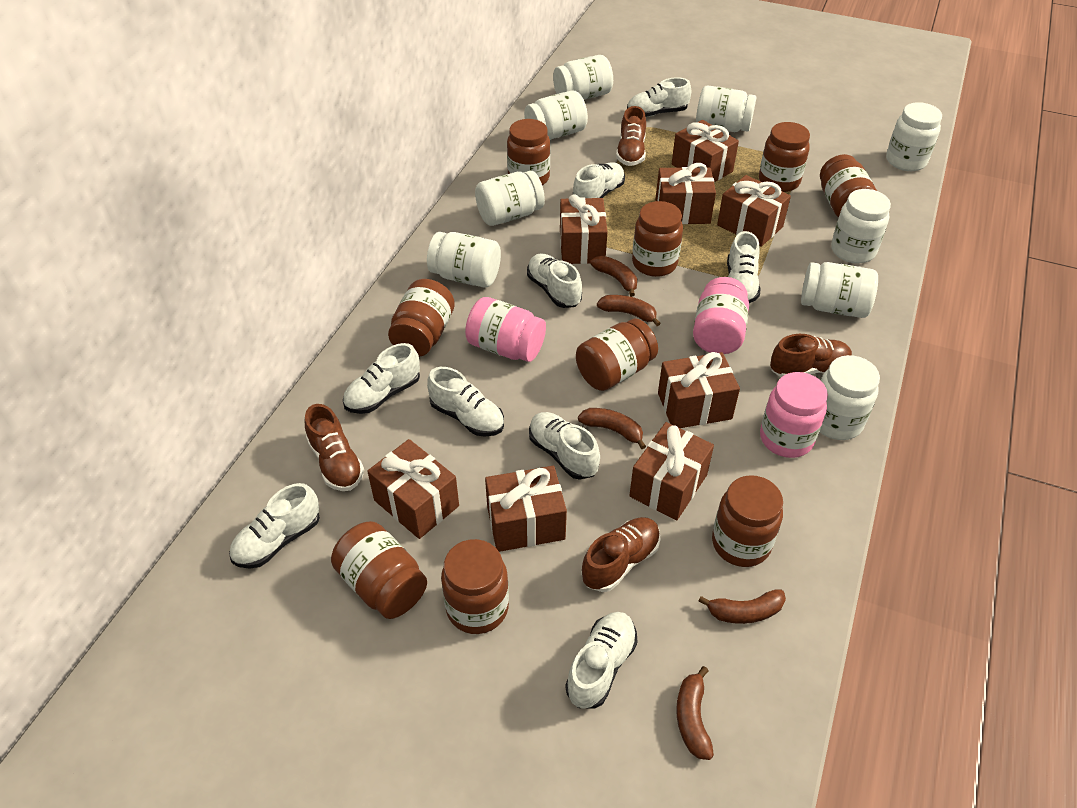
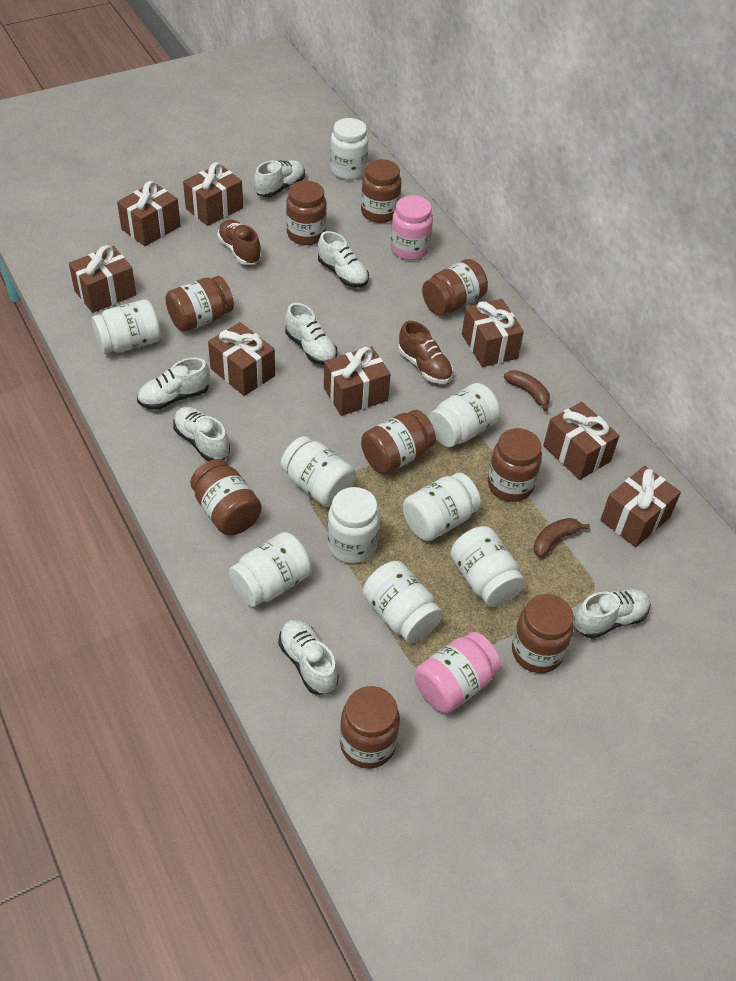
brown banana: [578,408,646,449] [590,256,637,297] [597,295,661,326] [676,666,714,760] [698,589,786,624] = 5 -> [504,370,550,411] [534,518,590,557] = 2
brown shoe: [305,404,364,491] [581,517,660,592] [616,106,646,166] [770,334,852,377] = 4 -> [217,220,262,265] [398,321,453,384] = 2
pink jar: [465,297,546,362] [693,277,749,354] [760,372,828,458] = 3 -> [391,195,433,260] [415,632,501,713] = 2
white shoe: [229,483,320,569] [343,343,420,414] [427,367,504,437] [527,253,582,308] [529,412,600,480] [565,612,637,709] [573,163,625,198] [627,77,691,117] [727,231,760,303] = 9 -> [137,357,210,410] [173,407,230,461] [254,160,305,197] [278,619,339,695] [285,303,337,365] [318,231,369,288] [574,589,651,639] = 7

